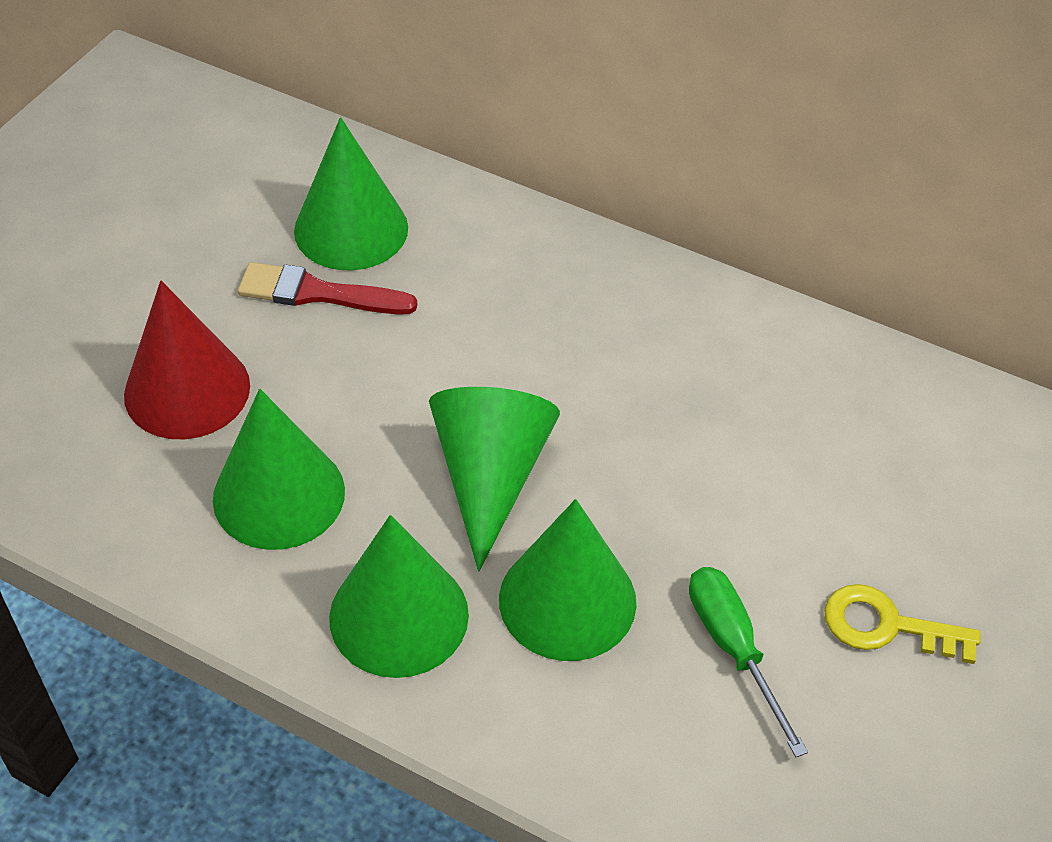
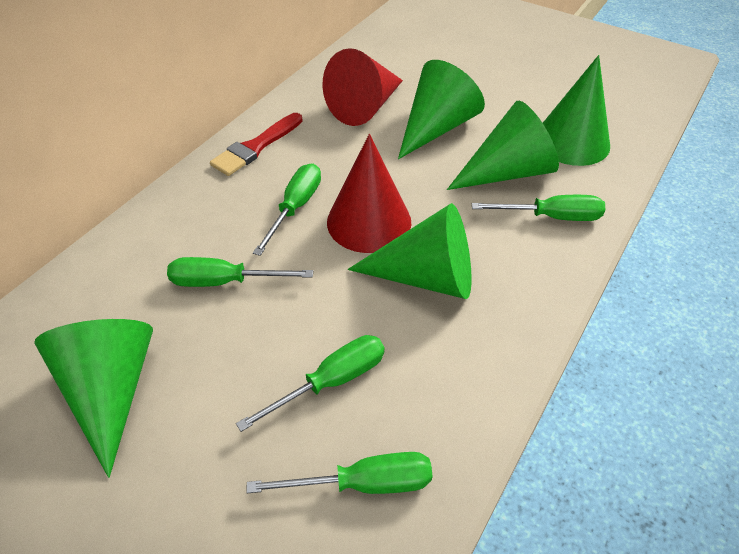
green screwdriver: [689,567,808,757] = 1 -> [167,257,313,287] [236,335,385,432] [246,452,432,494] [253,164,321,256] [472,195,605,221] = 5
red cone: [124,281,250,439] = 1 -> [323,48,403,126] [327,134,411,253] = 2
yellow key: [824,584,981,664] = 1 -> none = 0

